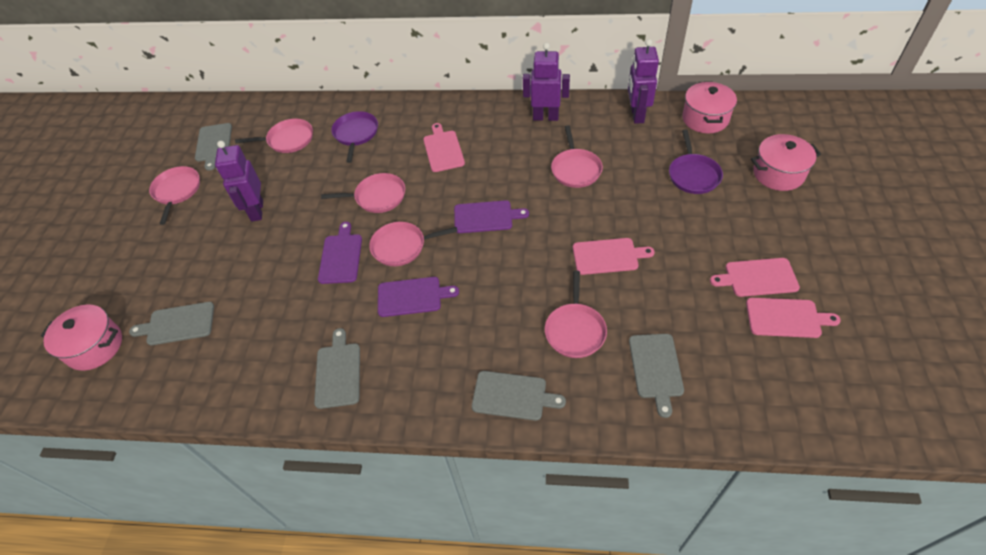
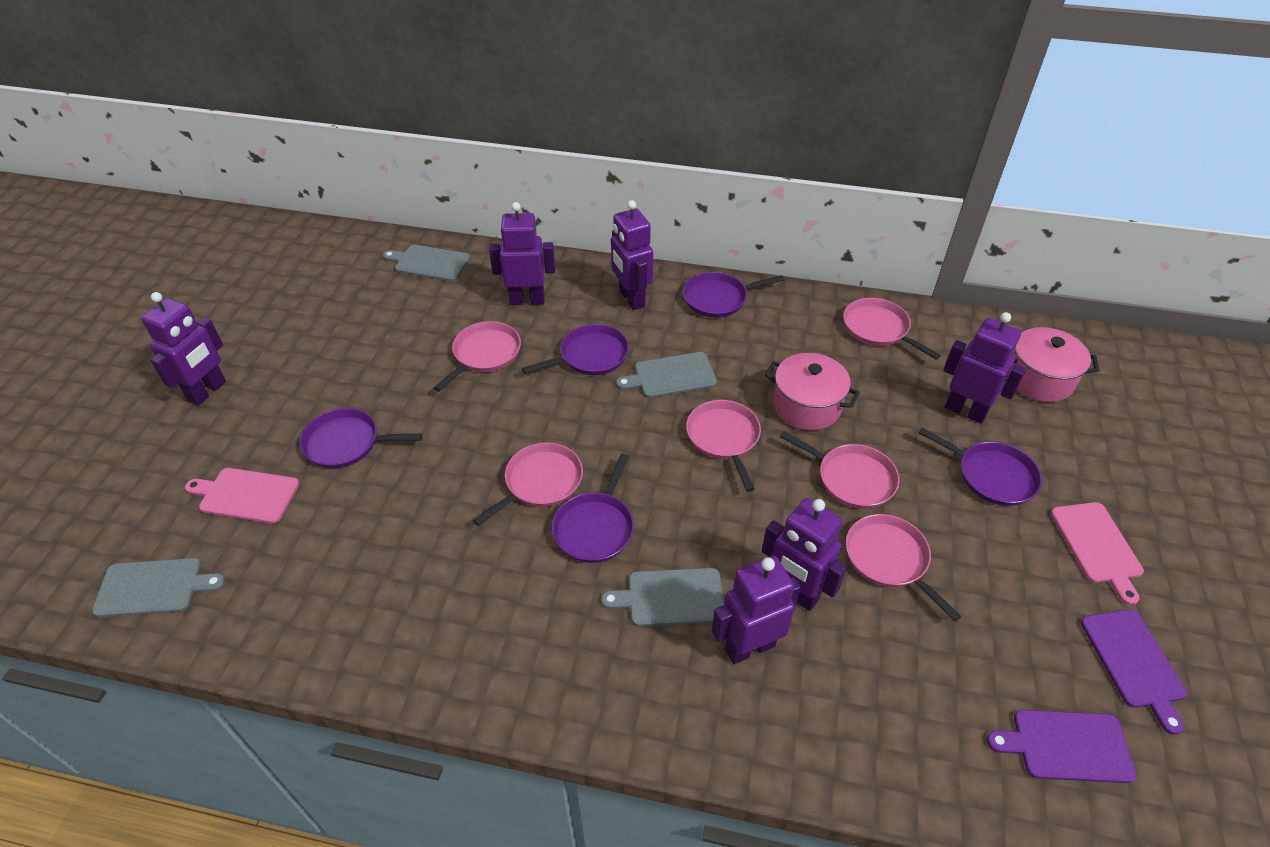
grey cutting board: [129,302,214,345] [195,123,232,171] [314,328,360,409] [472,371,566,421] [629,334,684,418] = 5 -> [92,558,225,617] [383,245,470,281] [601,568,724,626] [616,352,717,398] = 4
pink cutting board: [423,123,465,172] [573,238,655,275] [710,258,800,297] [746,298,841,338] = 4 -> [185,468,299,523] [1051,502,1144,605] = 2
pink pot: [41,305,122,371] [682,81,737,133] [751,134,821,191] = 3 -> [765,353,860,430] [1007,327,1099,402] = 2
purple cutting board: [318,222,362,284] [378,277,459,317] [454,200,529,233] = 3 -> [987,710,1137,783] [1081,609,1187,735] = 2
purple pan: [331,111,378,163] [669,130,723,194] = 2 -> [300,408,422,468] [522,324,629,375] [552,454,634,563] [683,272,785,318] [918,427,1042,506] = 5
purple robot: [215,141,263,222] [523,43,570,121] [628,39,659,124] = 3 -> [141,292,226,406] [489,202,555,305] [611,200,653,310] [712,556,801,664] [762,498,847,611] [943,312,1026,424] = 6

